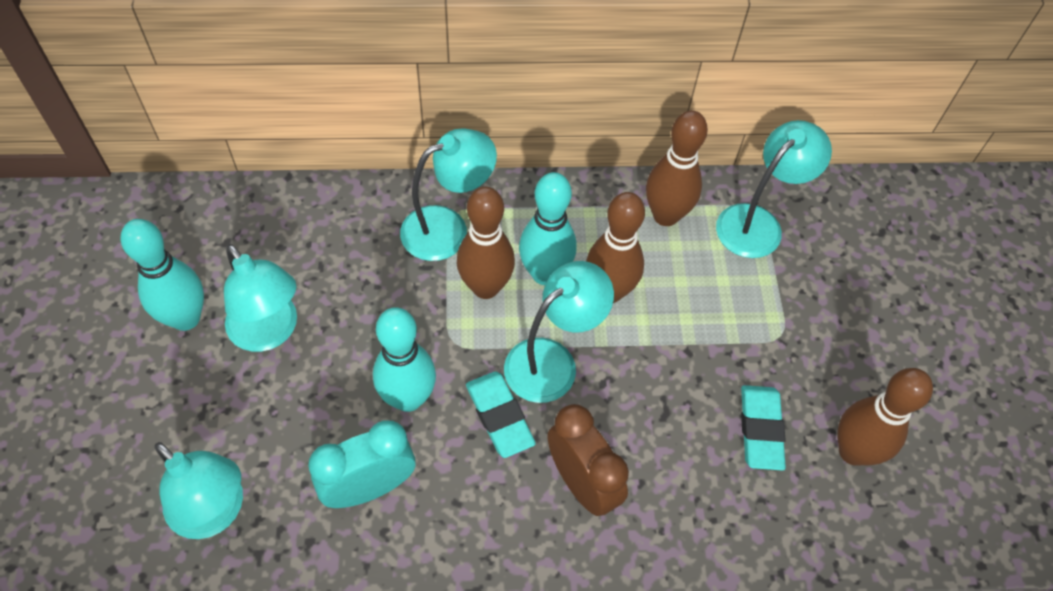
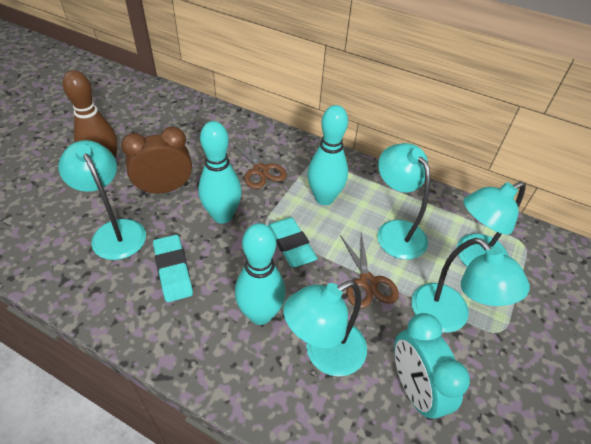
brown bowling pin: [457,187,515,299] [586,192,645,303] [646,110,708,226] [837,368,933,466] = 4 -> [63,70,117,159] = 1
brown scissors: none = 0 -> [231,137,287,189] [340,233,399,308] = 2

